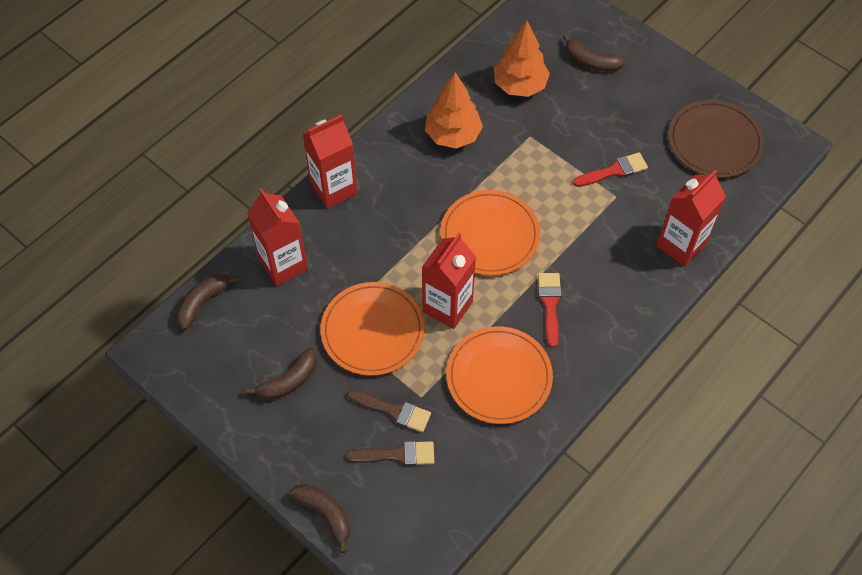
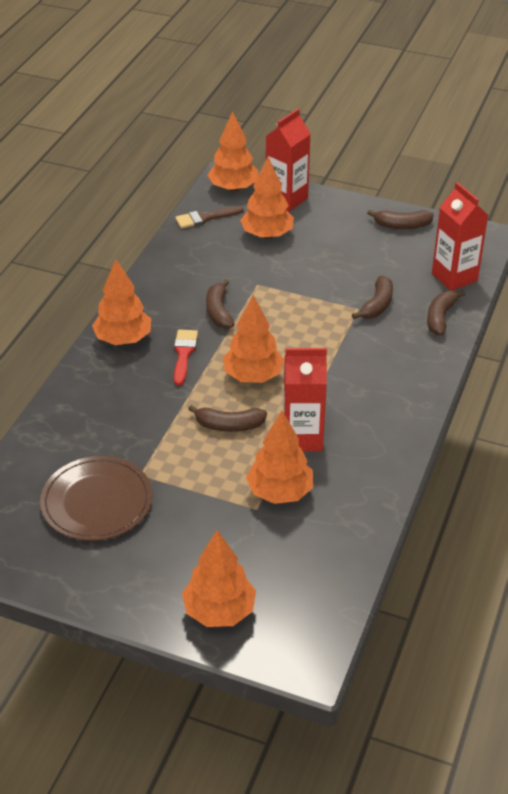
brown banana: [176,274,239,330] [246,347,317,400] [289,484,350,553] [563,34,626,72] = 4 -> [188,405,267,432] [206,279,234,329] [352,276,393,319] [367,210,434,229] [427,290,465,335] = 5
brown brush: [346,441,434,466] [347,390,431,433] = 2 -> [175,206,244,228] = 1
orange plate: [321,282,425,376] [441,190,540,276] [446,326,553,424] = 3 -> none = 0
orange tree: [425,73,483,149] [494,21,550,97] = 2 -> [92,259,151,345] [182,530,256,627] [208,111,258,192] [223,295,284,383] [240,157,294,239] [246,411,313,504] = 6
red brush: [538,273,562,348] [573,152,648,187] = 2 -> [174,329,198,386] = 1
red carton: [247,189,308,286] [302,114,358,209] [422,233,476,329] [656,170,726,267] = 4 -> [266,109,311,212] [283,348,327,451] [432,182,488,291] = 3

